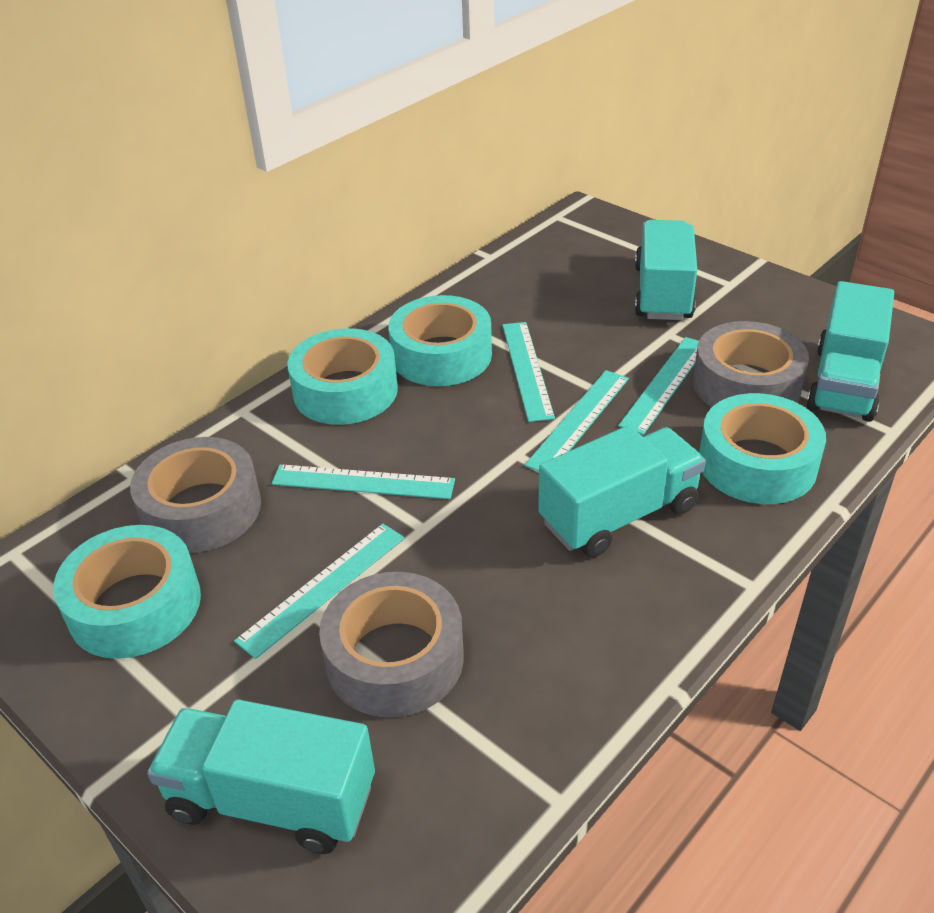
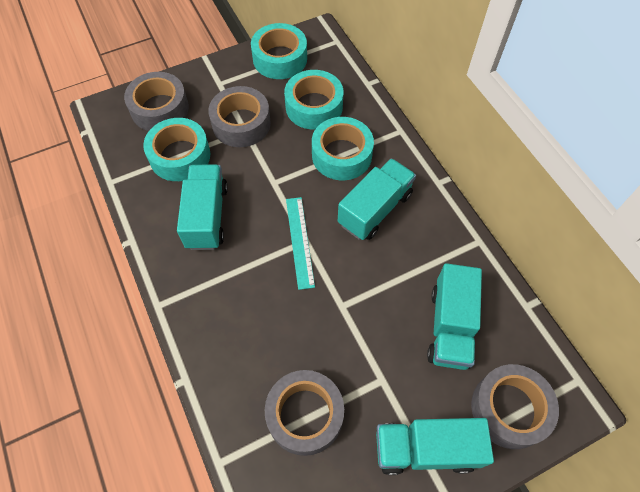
grey tape: [130,437,261,553] [319,572,464,717] [693,321,809,407] = 3 -> [124,72,189,131] [208,86,271,147] [265,370,344,456] [471,364,559,449] = 4
turquoise ruler: [234,524,404,659] [272,464,455,499] [502,322,555,422] [525,370,629,471] [618,337,699,435] = 5 -> [286,197,315,290] = 1

